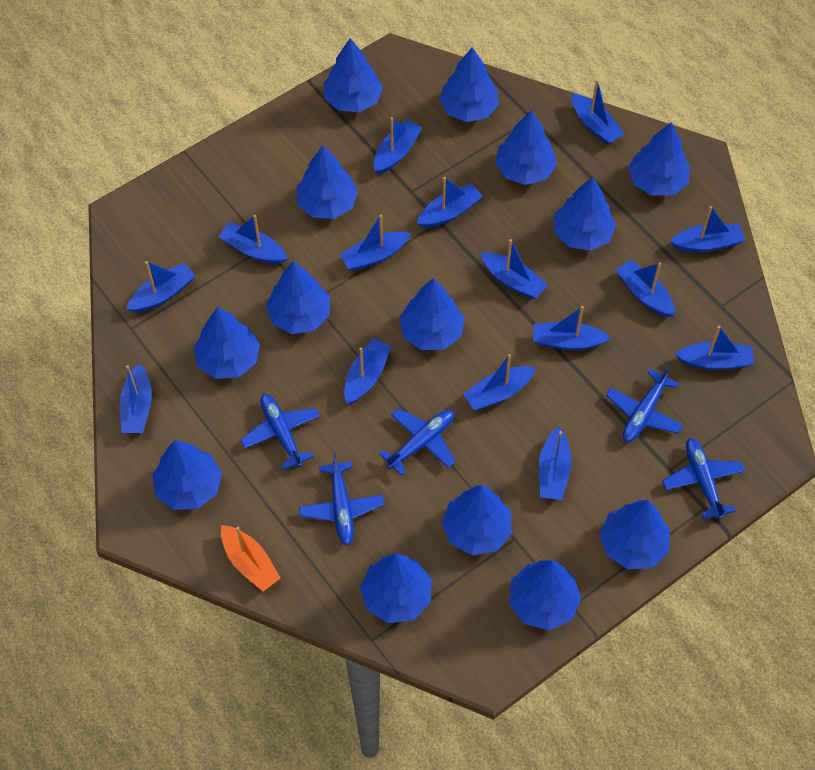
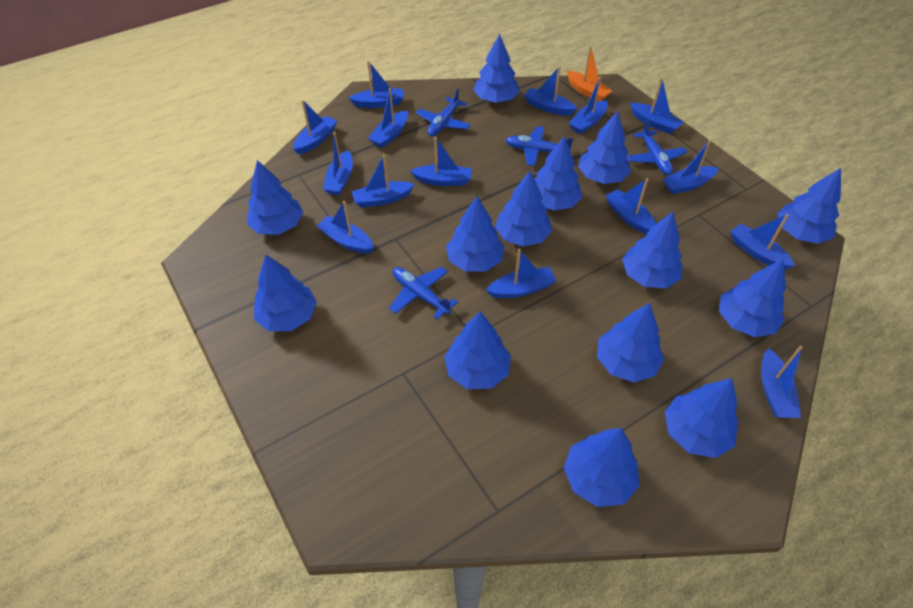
blue plane: [241,394,320,470] [299,453,384,545] [379,408,456,475] [606,365,683,442] [662,438,745,520] = 5 -> [389,267,458,319] [416,88,471,137] [505,126,573,166] [627,120,687,175] = 4

